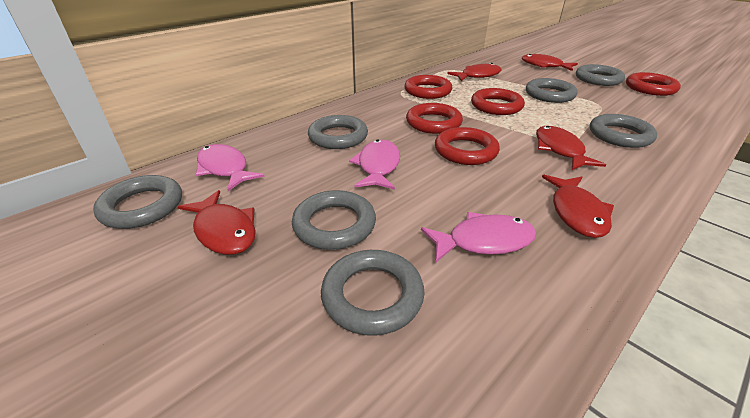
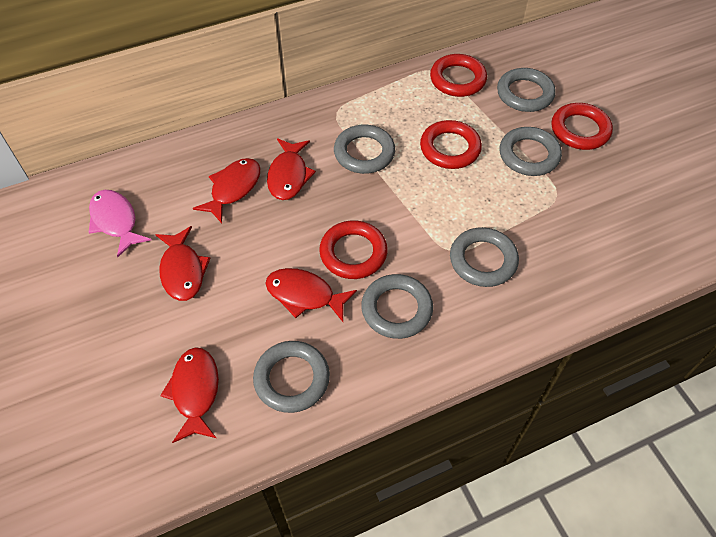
grey ring: [93,175,182,229] [292,190,376,250] [308,115,368,149] [321,250,424,336] [526,78,578,103] [576,64,625,86] [590,114,657,148] = 7 -> [253,341,330,413] [334,125,395,174] [361,274,433,339] [450,227,519,287] [497,68,556,112] [500,127,562,176] = 6
pink fish: [195,144,265,191] [349,139,400,190] [421,212,536,263] = 3 -> [88,190,151,257] = 1
red ring: [405,75,452,99] [406,103,463,134] [435,127,500,165] [471,88,525,115] [626,72,681,96] = 5 -> [319,220,388,279] [420,120,482,169] [430,54,487,97] [552,103,613,150] = 4

